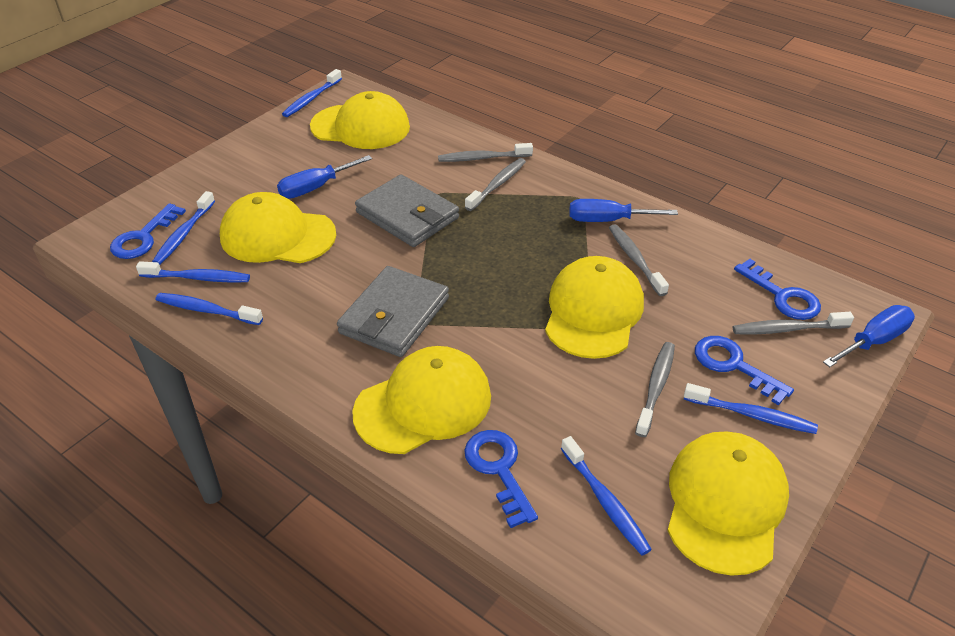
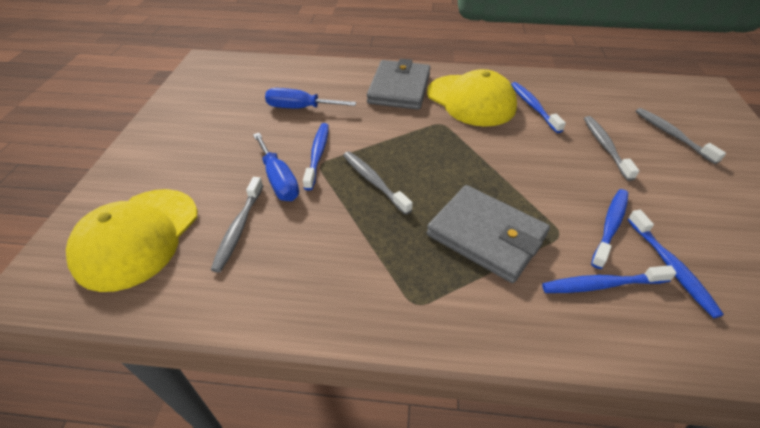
blue key: [110,203,186,259] [464,430,538,528] [695,336,794,405] [734,259,821,320] = 4 -> none = 0
blue screwdriver: [277,155,372,199] [569,199,678,222] [823,305,915,367] = 3 -> [253,133,299,201] [265,88,356,108] = 2
blue toothbrush: [136,261,250,283] [152,191,215,265] [156,293,263,325] [282,69,342,117] [561,436,652,555] [684,383,818,434] = 6 -> [303,123,329,190] [511,82,566,133] [542,265,677,293] [591,189,628,269] [628,210,724,318] = 5
grey toothbrush: [438,143,533,162] [465,158,526,211] [609,224,669,296] [635,342,675,437] [733,312,854,335] = 5 -> [211,177,263,273] [343,151,413,215] [584,116,639,181] [636,108,726,164] = 4
yellow cap: [220,192,336,263] [310,91,410,149] [352,346,491,454] [545,256,644,359] [667,432,789,576] = 5 -> [66,189,197,292] [427,69,517,127] = 2

